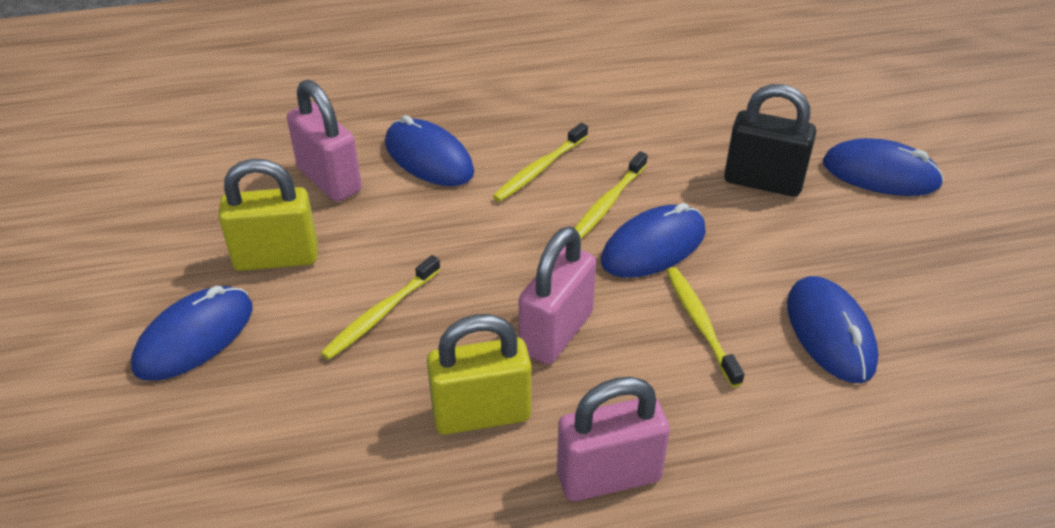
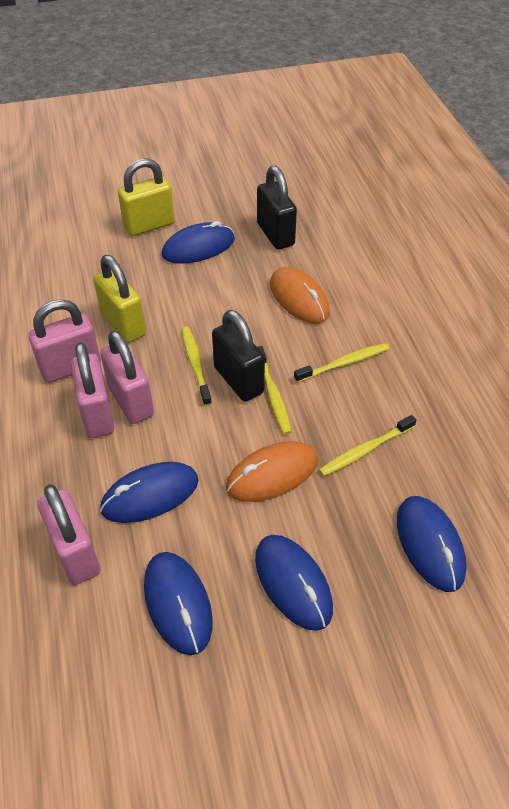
black padlock: [724,84,816,197] = 1 -> [212,310,265,401] [257,166,297,250] = 2
orange mouse: none = 0 -> [226,441,318,502] [270,267,330,323] = 2
pink padlock: [287,80,362,202] [519,226,596,364] [557,377,670,501] = 3 -> [28,299,101,383] [37,484,100,585] [70,342,114,438] [100,330,154,424] = 4

